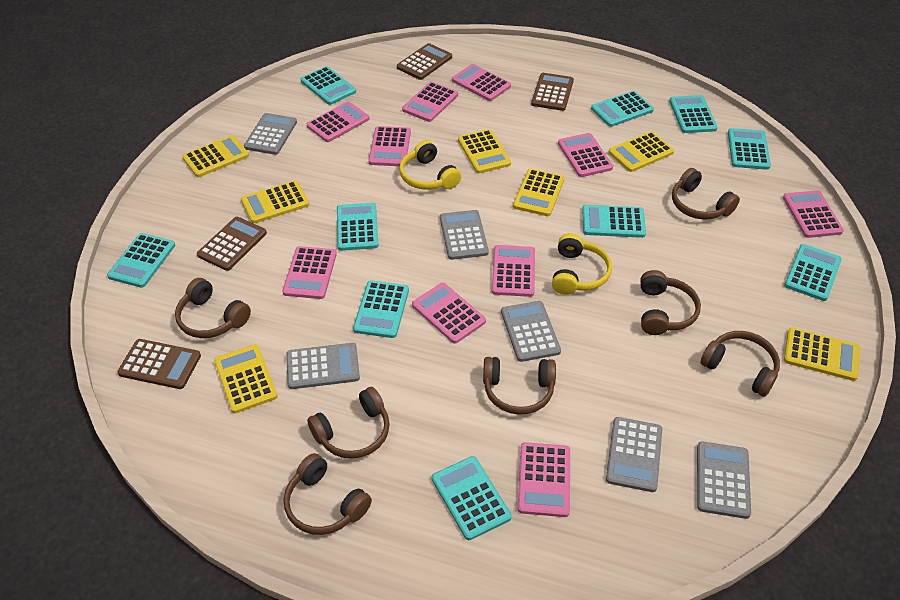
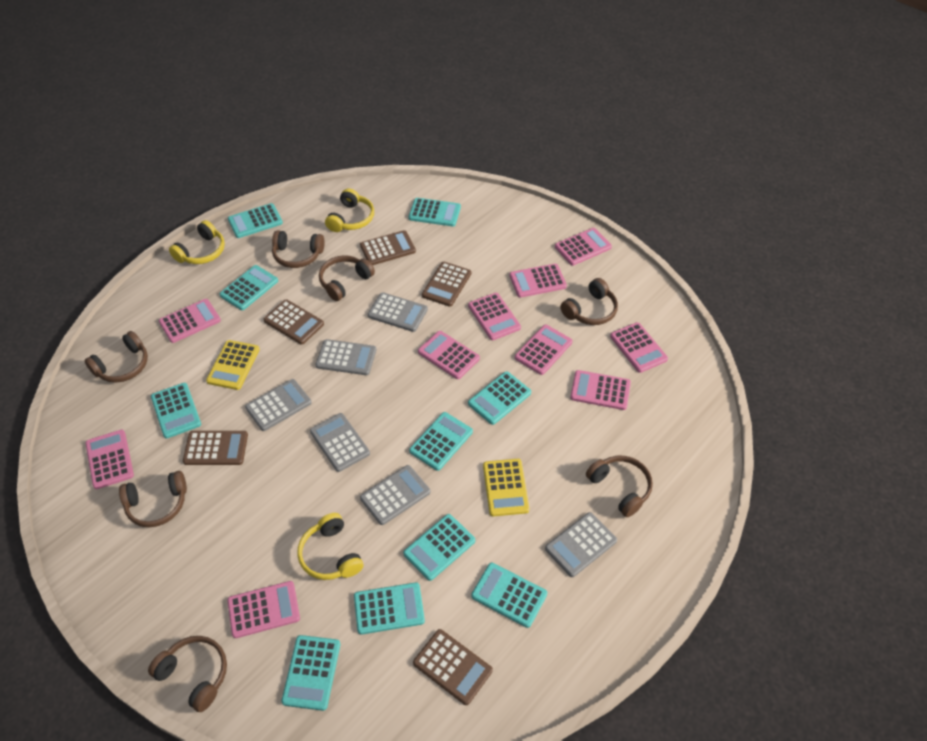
brown calculator: [117,339,201,389] [197,217,267,271] [397,43,452,80] [531,73,574,111] = 4 -> [183,431,248,465] [264,299,324,344] [360,230,416,265] [413,629,493,705] [422,262,471,307] = 5
yellow calculator: [182,135,249,177] [214,345,278,413] [241,180,309,223] [458,129,511,173] [513,168,565,216] [609,131,674,172] [784,327,860,381] = 7 -> [206,340,260,390] [483,459,530,516] = 2
yellow headphones: [399,140,461,190] [552,233,612,295] = 2 -> [169,220,225,264] [297,513,363,580] [325,188,374,232] = 3

